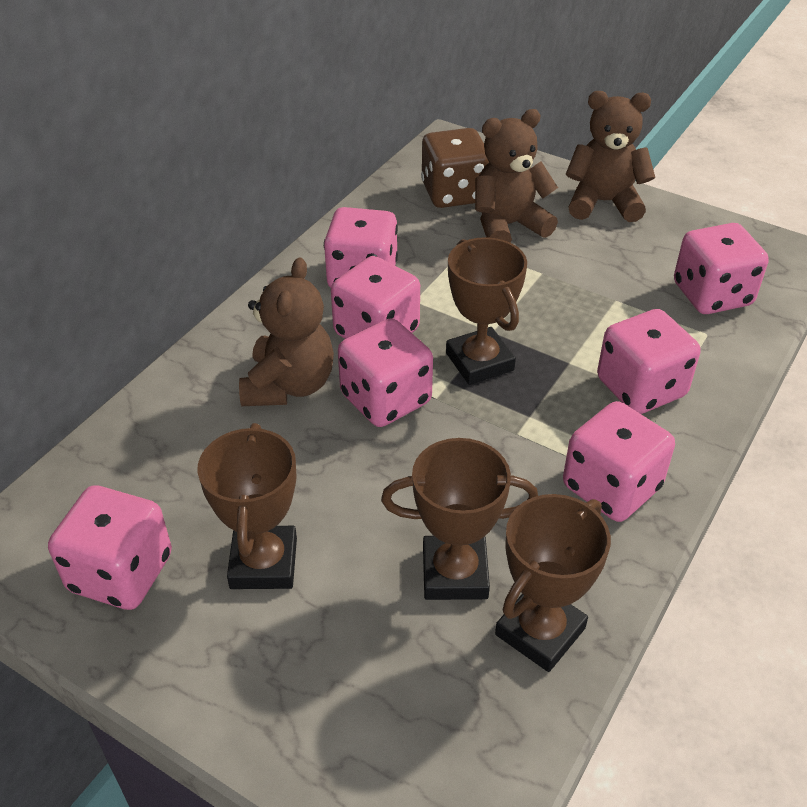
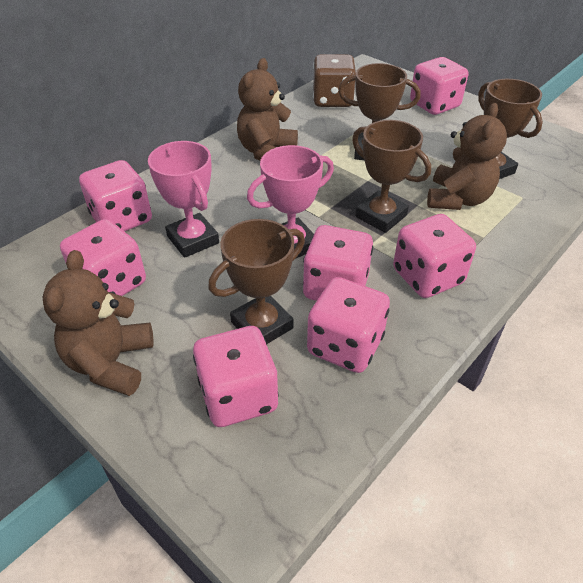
pink trophy: none = 0 -> [148,141,219,258] [247,145,334,258] = 2

